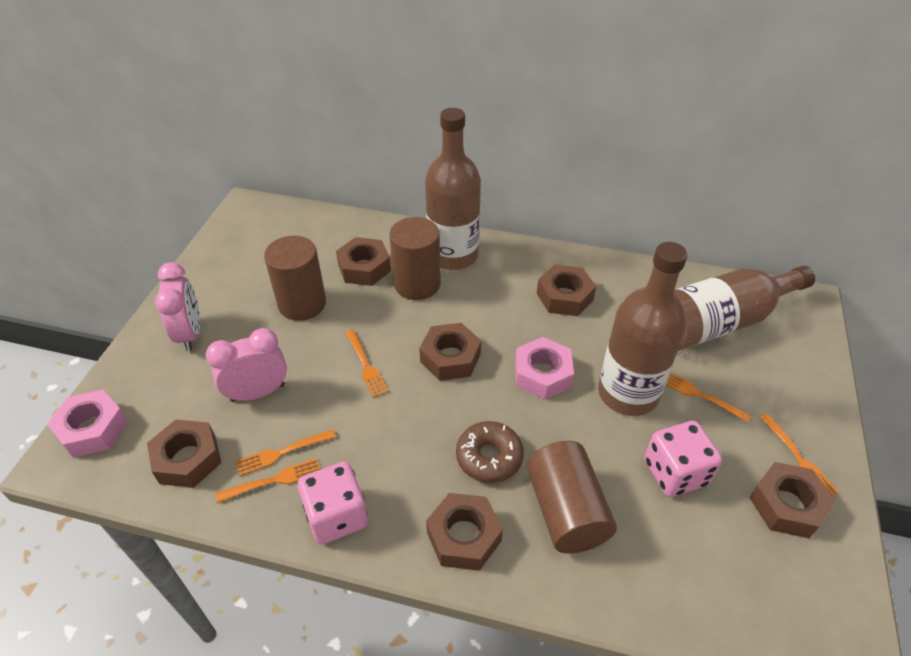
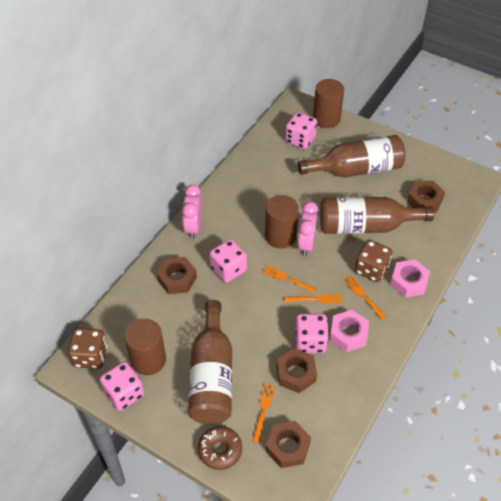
brown dice: none = 0 -> [68,328,107,369] [355,240,392,282] = 2
brown nut: [147,419,222,488] [336,237,391,286] [419,323,481,381] [426,493,503,571] [537,265,596,316] [749,462,836,538] = 6 -> [156,257,197,294] [266,421,311,468] [276,348,317,393] [407,181,445,213] = 4
orange fork: [215,458,320,503] [235,429,336,476] [345,330,388,398] [666,373,751,422] [760,414,839,496] = 5 -> [252,384,275,443] [262,265,316,293] [285,294,343,303] [344,276,386,320] = 4
pink dice: [298,462,368,544] [644,421,722,497] = 2 -> [100,362,144,411] [210,239,247,283] [285,112,317,149] [295,314,329,353] = 4

